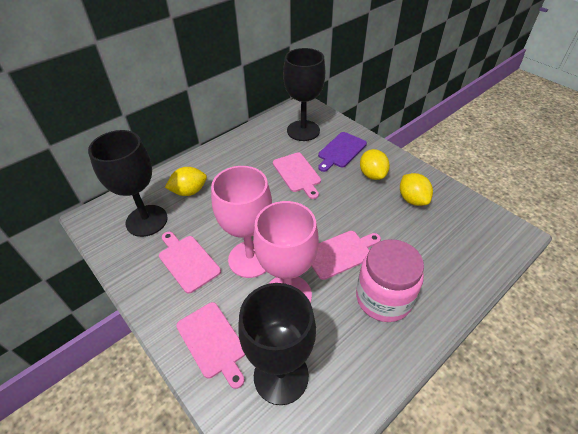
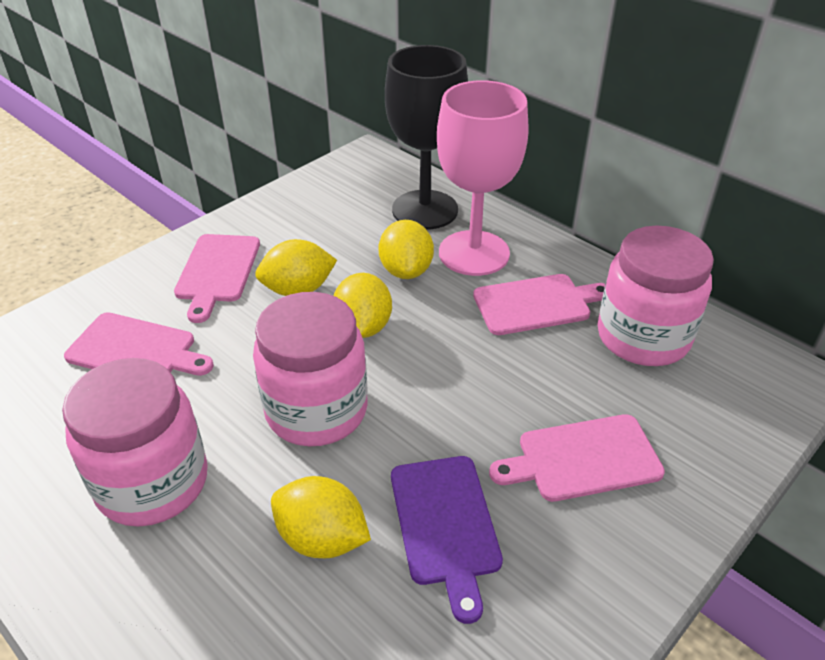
black goblet: [88,130,168,237] [238,283,316,405] [283,48,325,141] = 3 -> [385,45,468,230] = 1
pink goblet: [211,166,272,278] [253,201,319,303] = 2 -> [437,80,529,276] = 1
pink jar: [356,239,424,322] = 1 -> [62,358,208,527] [253,292,368,446] [598,226,714,366] = 3
yellow lemon: [165,167,207,196] [360,149,390,180] [400,173,433,206] = 3 -> [255,239,337,296] [271,476,371,558] [334,273,392,338] [378,220,434,279] = 4

